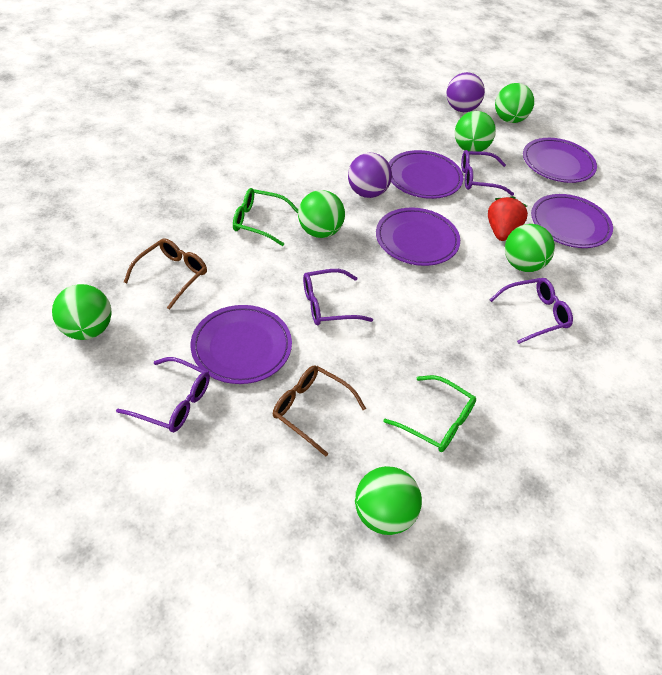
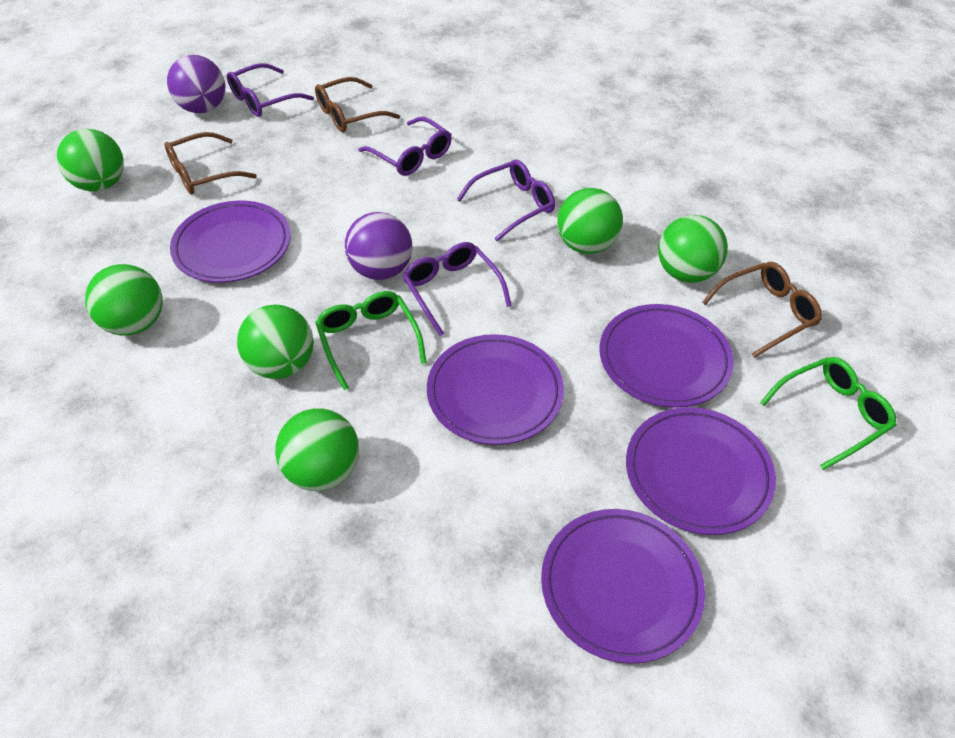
brown glasses: [124,238,207,310] [273,365,366,457] = 2 -> [164,132,257,194] [315,77,400,132] [702,262,822,358] = 3
red strawberry: [488,196,528,241] = 1 -> none = 0

